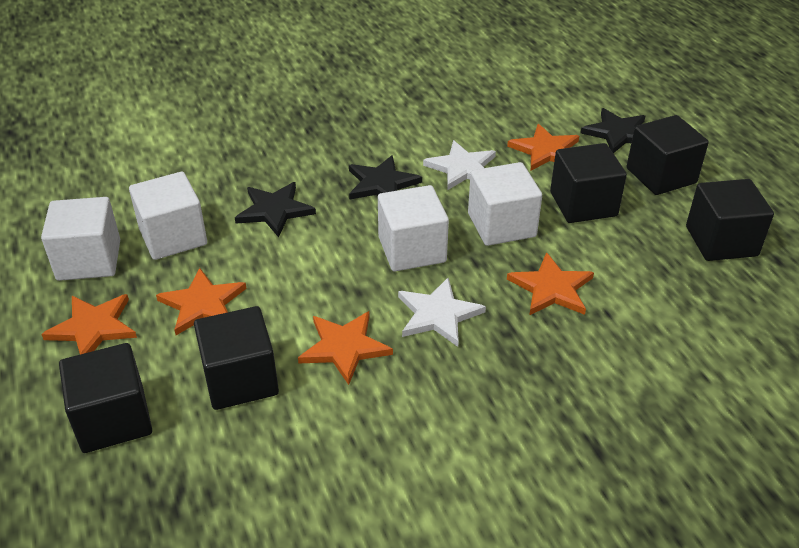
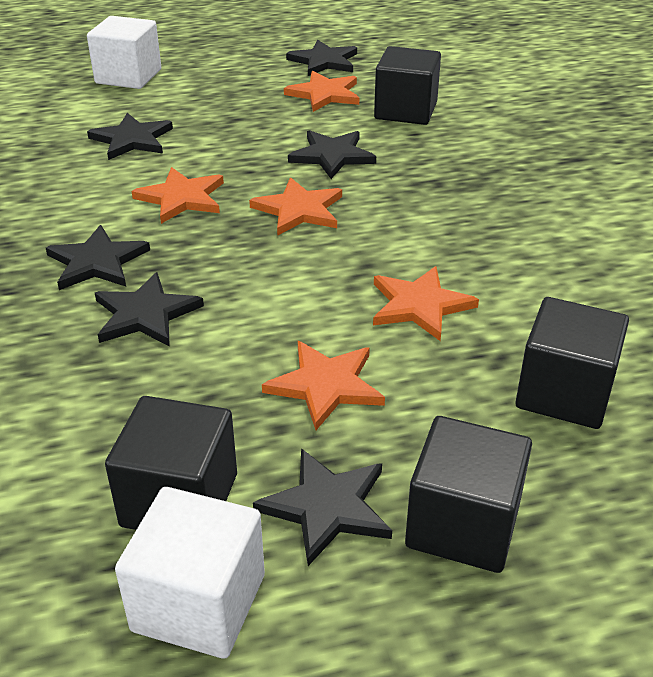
black cube: [59,343,152,453] [194,306,279,410] [550,143,627,223] [627,115,709,195] [686,179,774,261] = 5 -> [105,396,237,530] [374,46,441,125] [405,416,532,573] [516,297,629,429] = 4
black star: [235,182,316,237] [349,155,422,200] [581,108,645,153] = 3 -> [46,225,150,290] [87,113,173,160] [95,272,204,347] [253,449,392,566] [286,40,357,76] [288,130,376,179] = 6
white cube: [41,197,120,281] [129,172,207,260] [378,185,449,271] [468,162,542,246] = 4 -> [87,16,161,89] [115,487,265,659] = 2
white star: [398,278,486,347] [423,140,496,190] = 2 -> none = 0

